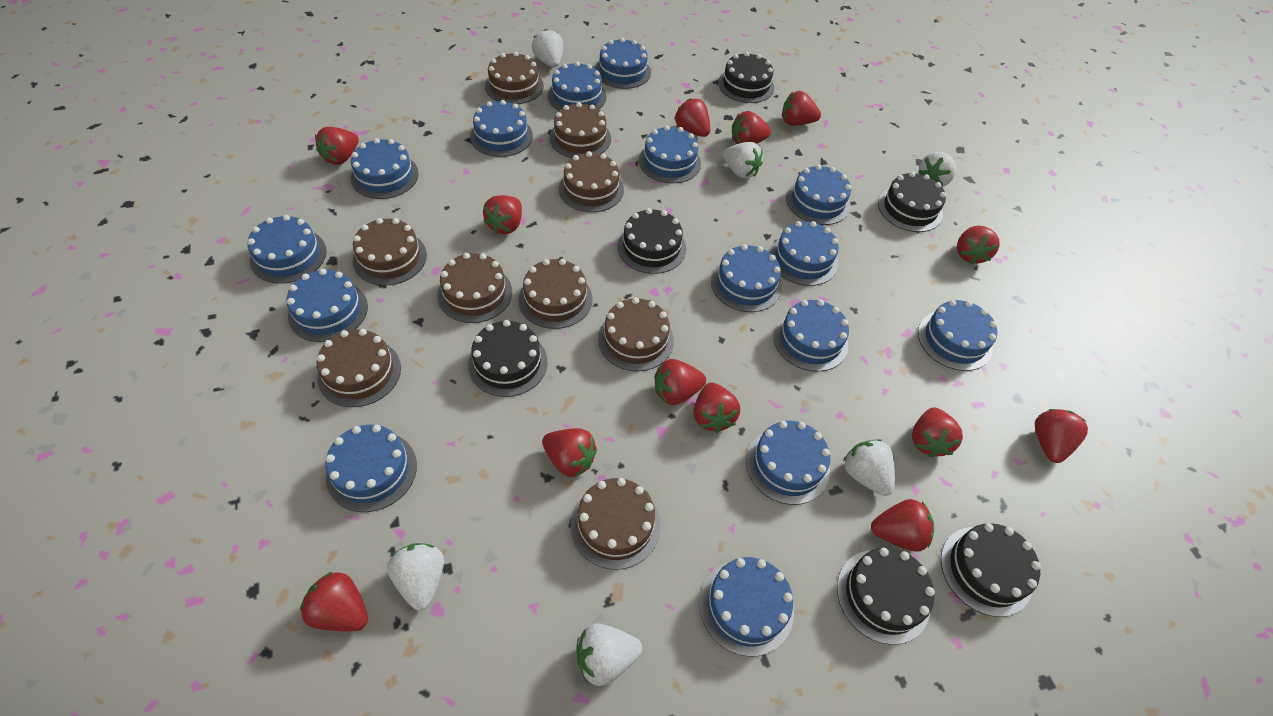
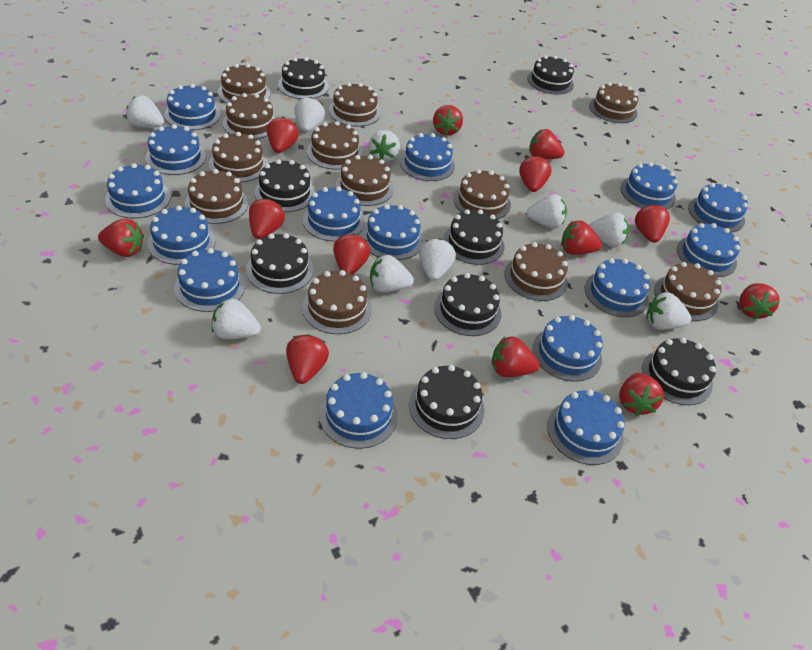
black cake: [468,320,548,397] [617,208,686,274] [718,52,774,103] [837,547,935,645] [878,172,946,232] [941,523,1041,617] = 6 -> [246,233,314,294] [254,159,315,212] [278,57,329,99] [409,365,485,439] [434,273,501,336] [443,209,504,265] [527,55,574,95] [642,338,716,405] = 8
brown cake: [317,329,401,407] [353,218,427,286] [437,253,512,323] [485,52,544,104] [518,259,592,329] [550,102,611,158] [559,151,624,212] [571,478,660,570] [598,297,674,371] = 9 -> [185,169,248,224] [209,132,268,182] [218,64,271,103] [222,93,275,139] [302,270,372,334] [307,121,363,170] [329,82,381,127] [335,155,394,206] [453,169,511,219] [504,242,568,301] [589,82,638,123] [654,262,721,321] = 12
white strawberry: [387,543,444,610] [532,29,563,67] [576,624,642,686] [723,142,763,179] [843,439,895,496] [918,152,956,187] = 6 -> [126,95,164,128] [212,299,261,339] [294,97,325,132] [368,130,400,162] [370,255,414,292] [419,238,456,281] [527,194,567,228] [589,212,629,247] [646,292,691,330] = 9

